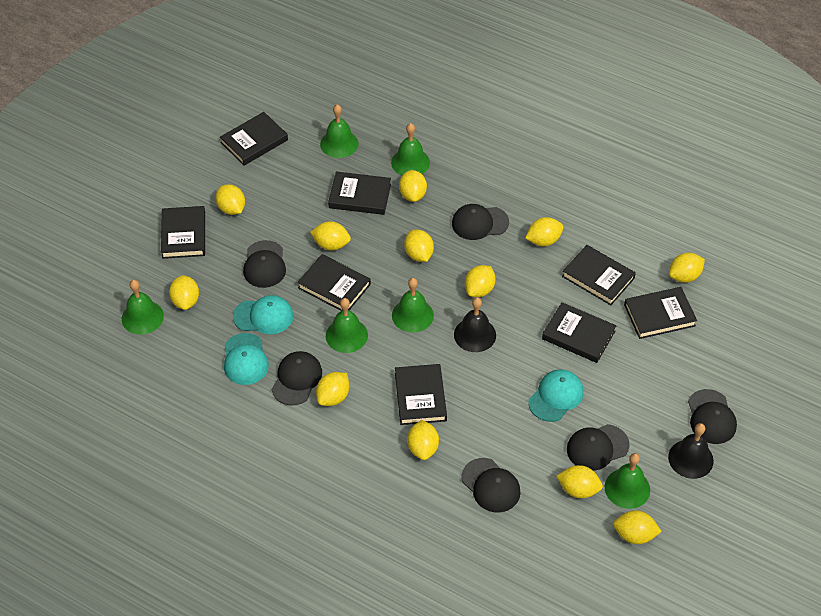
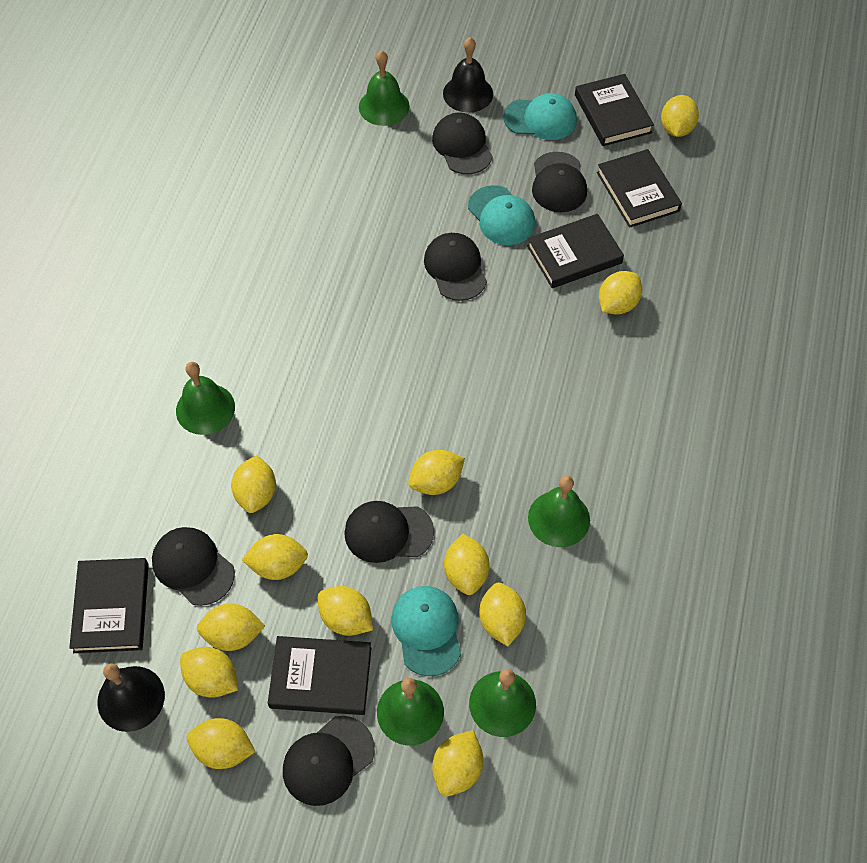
black book: [161,206,205,259] [220,112,288,166] [297,254,371,311] [328,171,391,215] [395,364,447,425] [542,302,616,363] [562,245,636,305] [624,287,697,339] = 8 -> [69,558,149,653] [268,636,371,715] [527,214,624,288] [575,74,654,146] [597,149,682,228] = 5
green bell: [122,280,164,335] [320,104,358,158] [326,298,368,353] [391,123,430,175] [392,278,434,333] [605,453,650,509] = 6 -> [176,362,235,435] [359,50,410,126] [377,678,444,746] [469,669,536,737] [528,476,590,547] = 5

